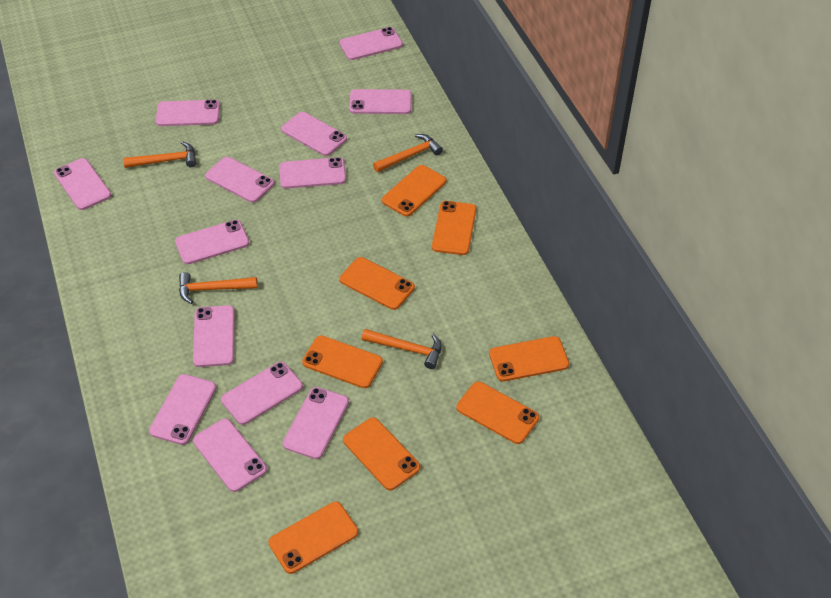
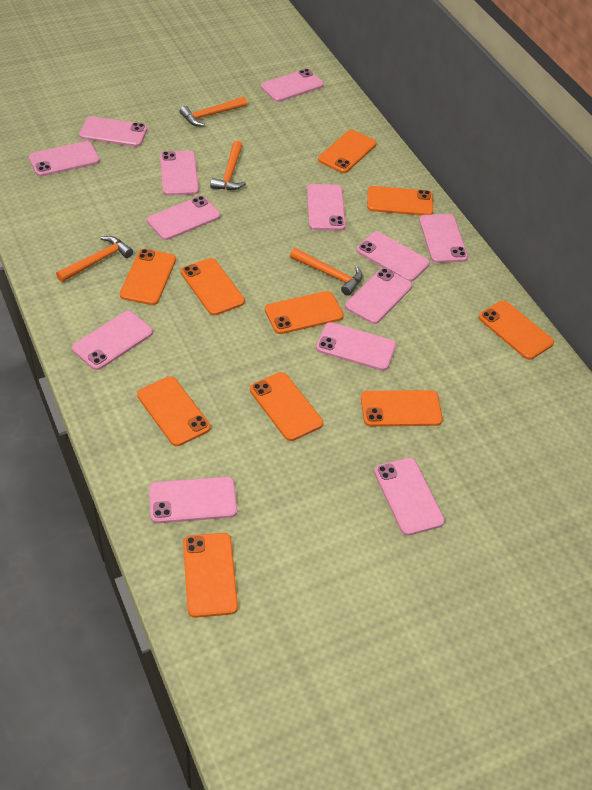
orange phone: [268,502,358,574] [302,335,383,388] [339,257,415,310] [343,417,420,490] [382,165,446,217] [432,201,476,255] [456,381,539,444] [489,336,569,381] = 8 -> [120,249,176,305] [137,376,211,446] [181,258,245,316] [183,533,238,618] [250,372,323,441] [265,291,344,334] [318,130,377,173] [361,390,443,427] [367,186,433,216] [478,300,554,360] = 10

